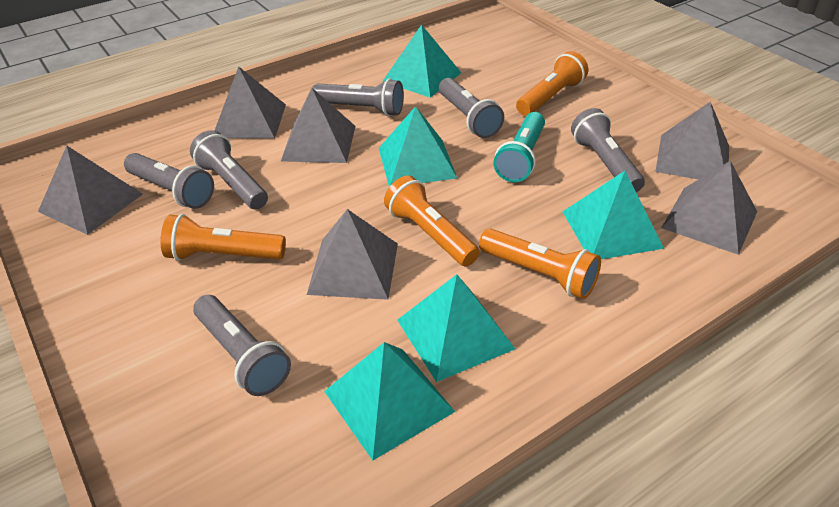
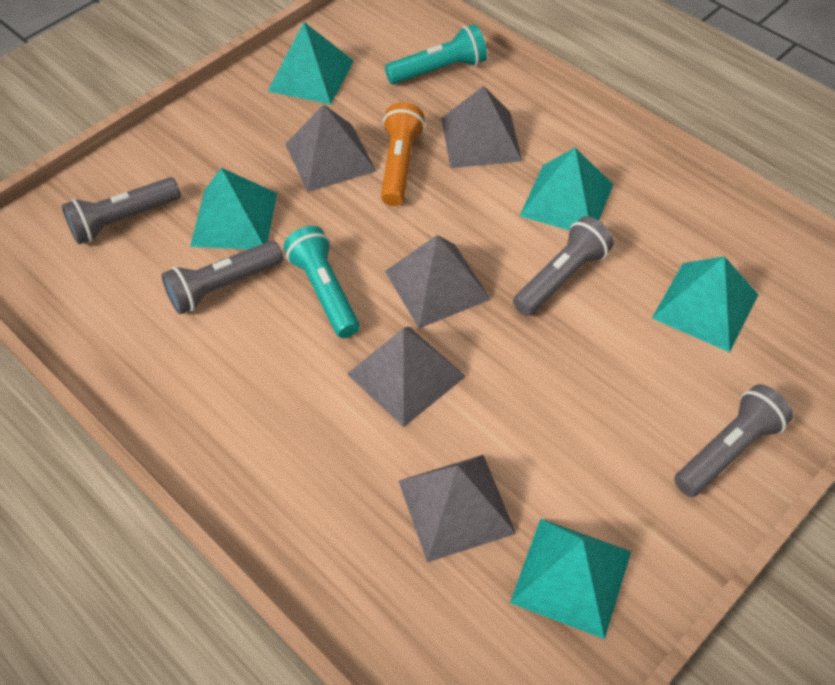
grey flashlight: [124,153,214,209] [190,130,268,210] [193,295,291,396] [312,78,404,116] [439,78,504,138] [571,108,645,192] = 6 -> [61,177,181,245] [161,241,283,314] [513,216,614,316] [674,384,793,497] = 4
grey pyramid: [38,146,143,235] [214,66,286,139] [281,88,355,163] [307,209,398,300] [655,102,729,180] [661,161,757,255] = 6 -> [285,104,376,192] [347,326,466,427] [385,235,491,328] [399,455,516,562] [441,86,522,168] = 5
orange flashlight: [161,214,286,261] [384,176,480,266] [479,228,601,299] [516,51,588,116] = 4 -> [381,102,425,206] = 1
turquoise flashlight: [493,112,545,182] = 1 -> [284,226,360,338] [385,24,487,84] = 2

